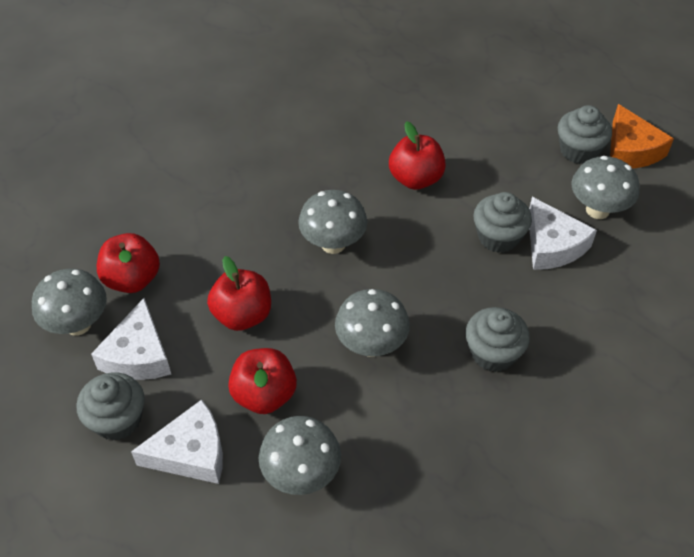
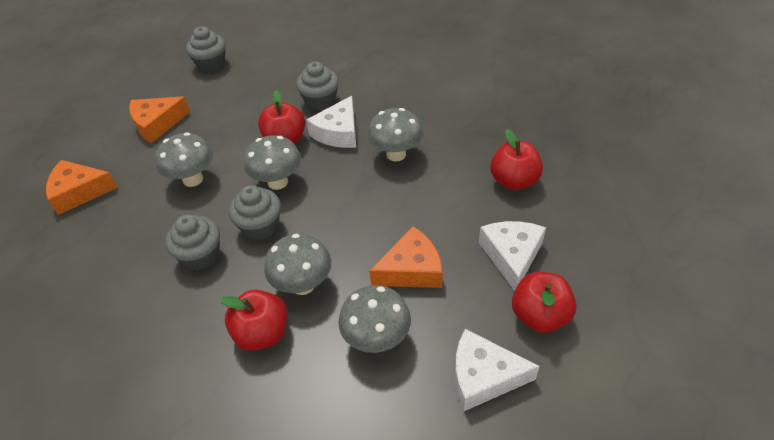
orange cheese: [610,104,674,169] = 1 -> [46,160,118,215] [129,96,190,143] [369,226,443,288] = 3

